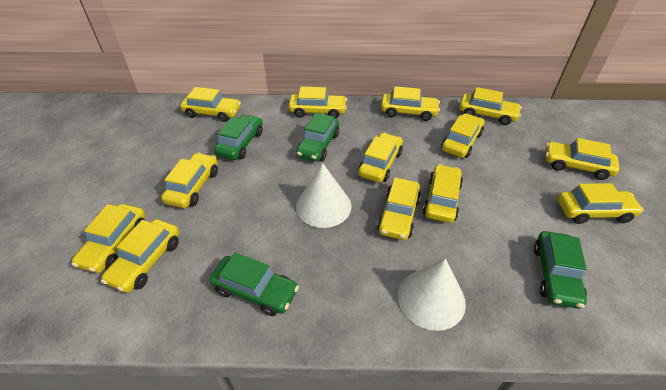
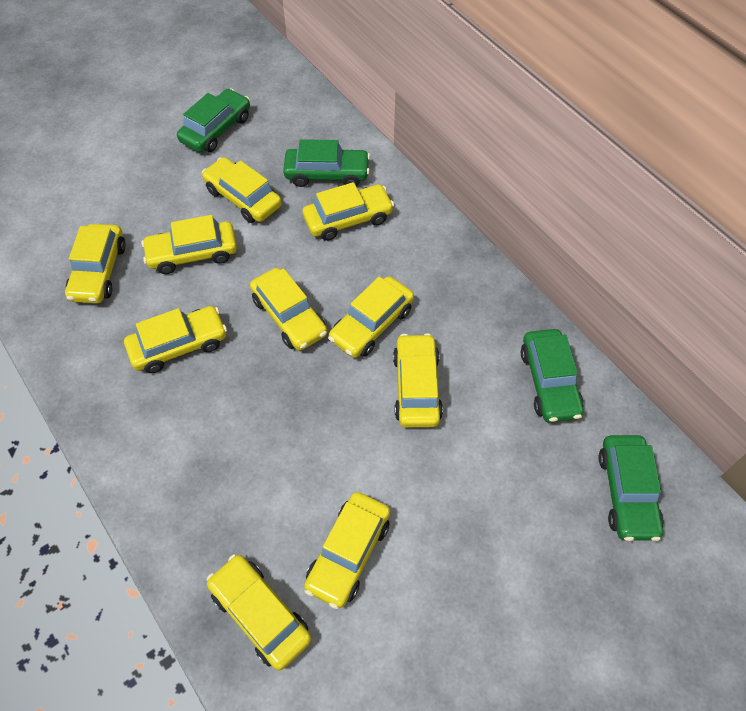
white cone: [296,163,351,228] [398,258,466,331] = 2 -> none = 0
yellow car: [72,204,145,273] [101,219,179,293] [161,152,218,208] [180,87,241,122] [288,86,347,119] [358,133,403,183] [377,178,421,240] [381,86,440,121] [423,164,463,223] [441,113,484,158] [459,87,522,125] [546,138,619,180] [558,183,644,224] = 13 -> [65,224,126,304] [124,306,227,373] [141,215,237,274] [202,157,282,223] [206,554,311,671] [250,268,327,351] [302,182,394,241] [304,492,390,609] [328,276,414,358] [393,333,443,428] = 10

